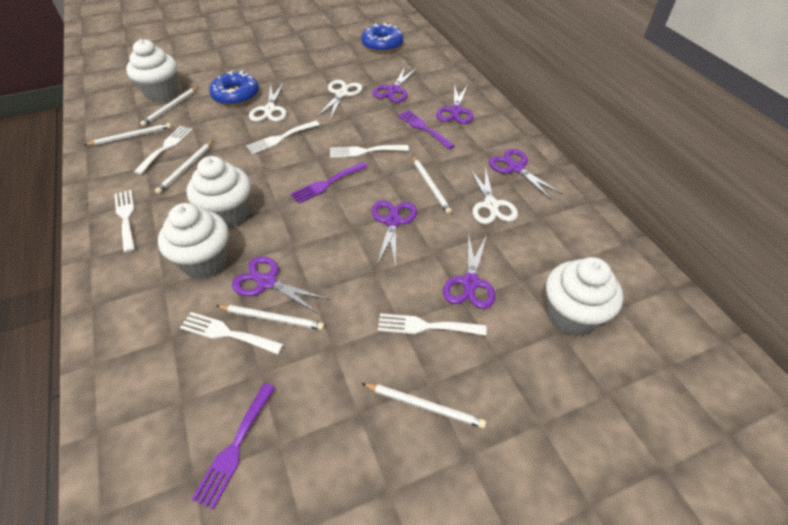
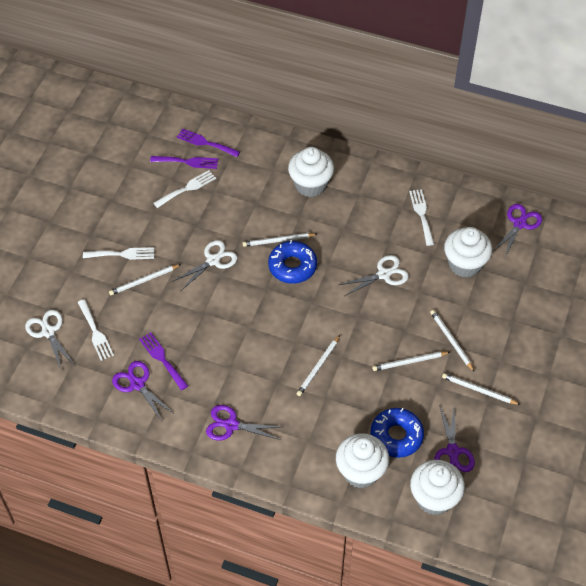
purple scissors: [232,256,328,313] [372,67,417,102] [372,200,417,267] [436,84,474,124] [443,233,495,309] [489,149,563,200] = 6 -> [112,361,175,421] [206,405,282,441] [434,405,475,472] [493,204,542,257] = 4
white fork: [114,190,135,253] [134,126,193,175] [180,312,284,354] [246,121,320,154] [330,145,409,158] [378,313,487,336] = 6 -> [78,299,114,361] [83,247,154,260] [154,170,216,208] [409,189,434,246] = 4

